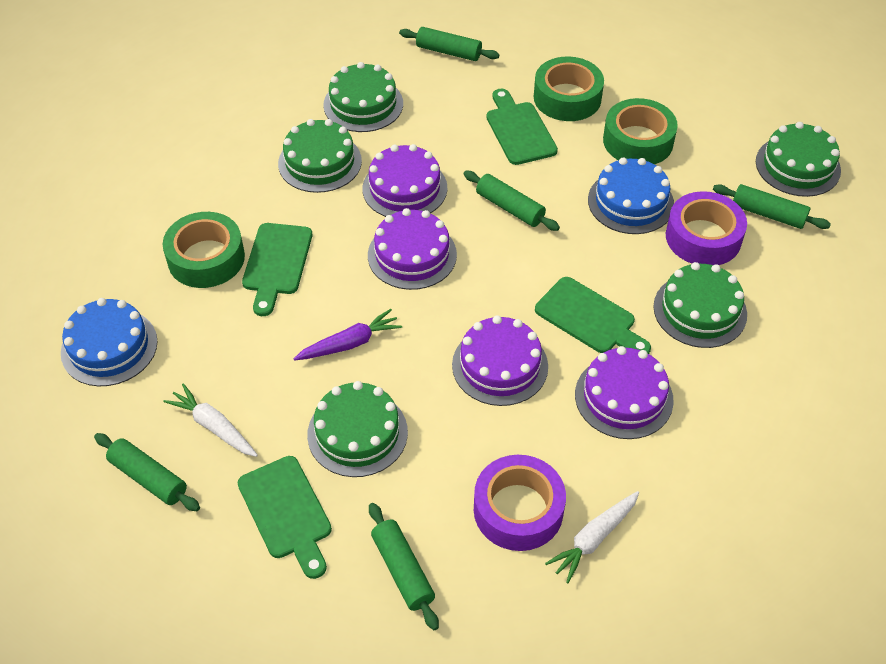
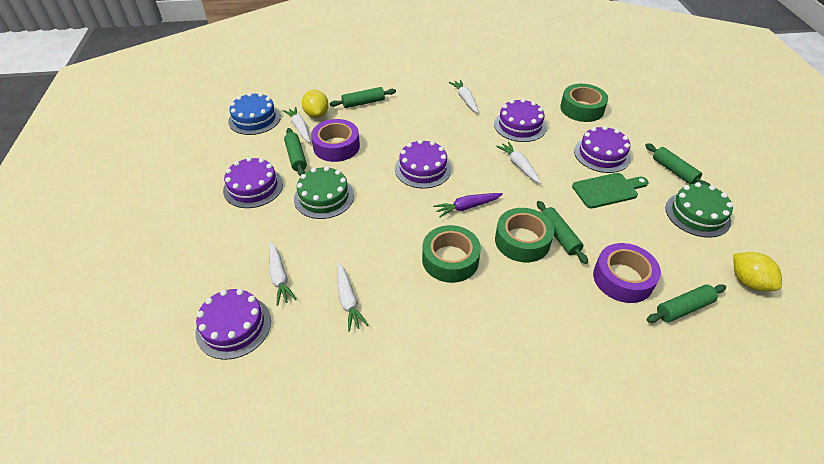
blue cake: [61,298,158,386] [588,158,674,234] = 2 -> [228,92,281,135] = 1
green cake: [278,119,362,193] [307,381,408,477] [323,62,403,132] [653,262,747,348] [756,122,841,197] = 5 -> [294,166,354,219] [666,182,733,238] = 2
green cutting board: [238,456,332,579] [242,223,312,316] [486,89,558,165] [535,277,651,354] = 4 -> [572,173,648,208] = 1
purple cake: [362,144,447,217] [368,208,457,290] [452,315,548,406] [575,346,674,439] = 4 -> [196,289,271,360] [223,157,283,208] [395,139,451,189] [494,98,547,142] [574,126,631,173] = 5
white carrot: [164,384,258,457] [545,491,639,583] = 2 -> [269,242,297,306] [283,106,310,143] [337,263,368,331] [449,80,479,113] [496,141,541,184] = 5
yellow lemon: none = 0 -> [302,90,329,118] [733,252,782,291] = 2

